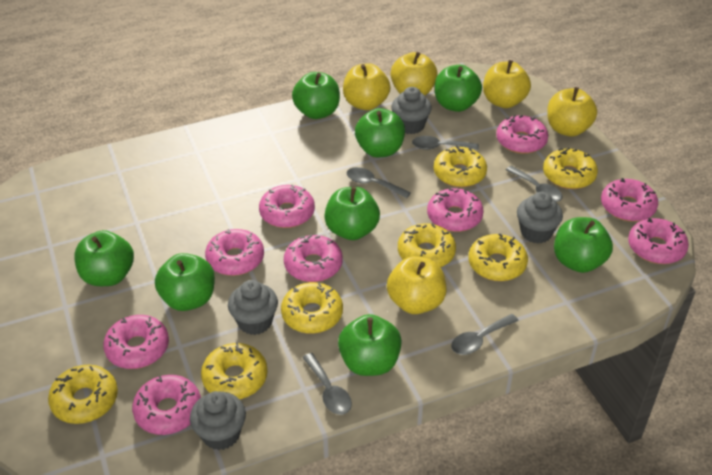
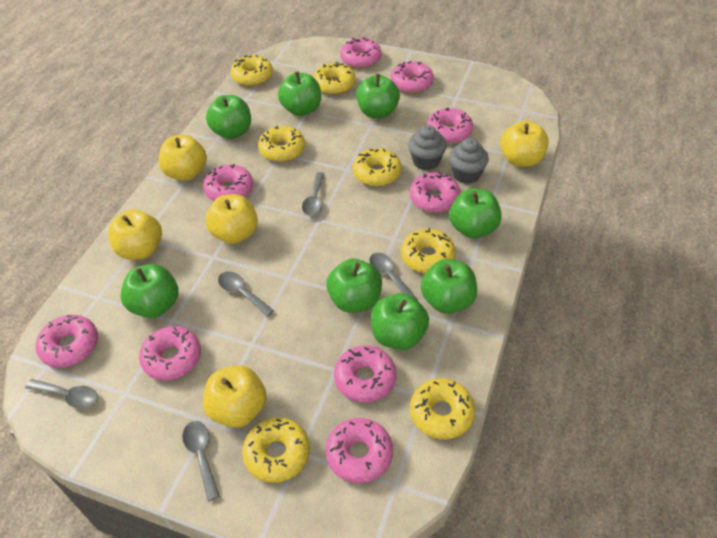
grey cupcake: [190,391,246,450] [228,280,278,335] [391,87,432,134] [517,192,563,243] = 4 -> [408,125,447,170] [449,138,489,184] = 2

